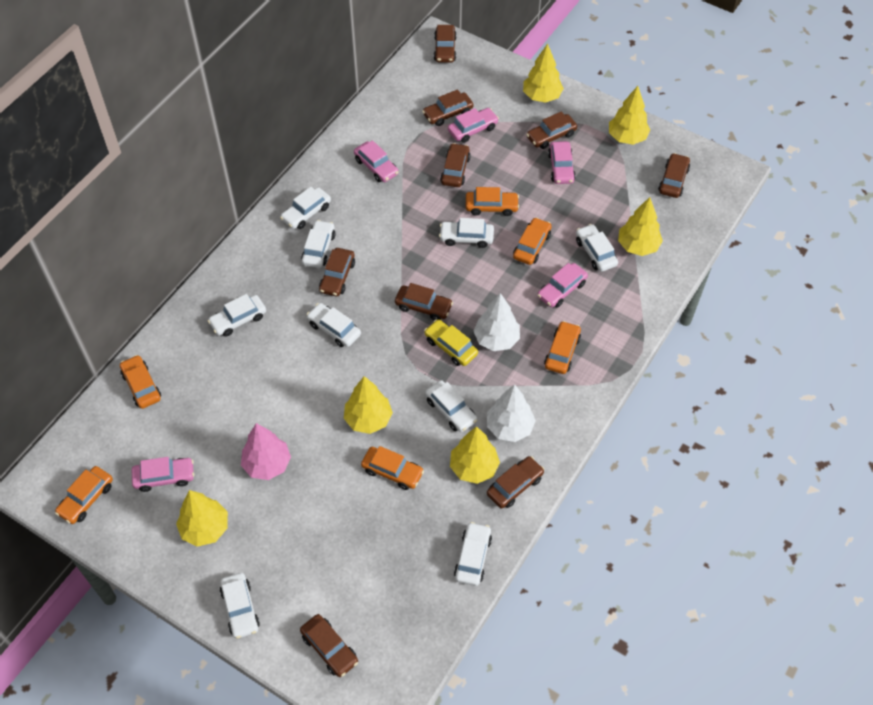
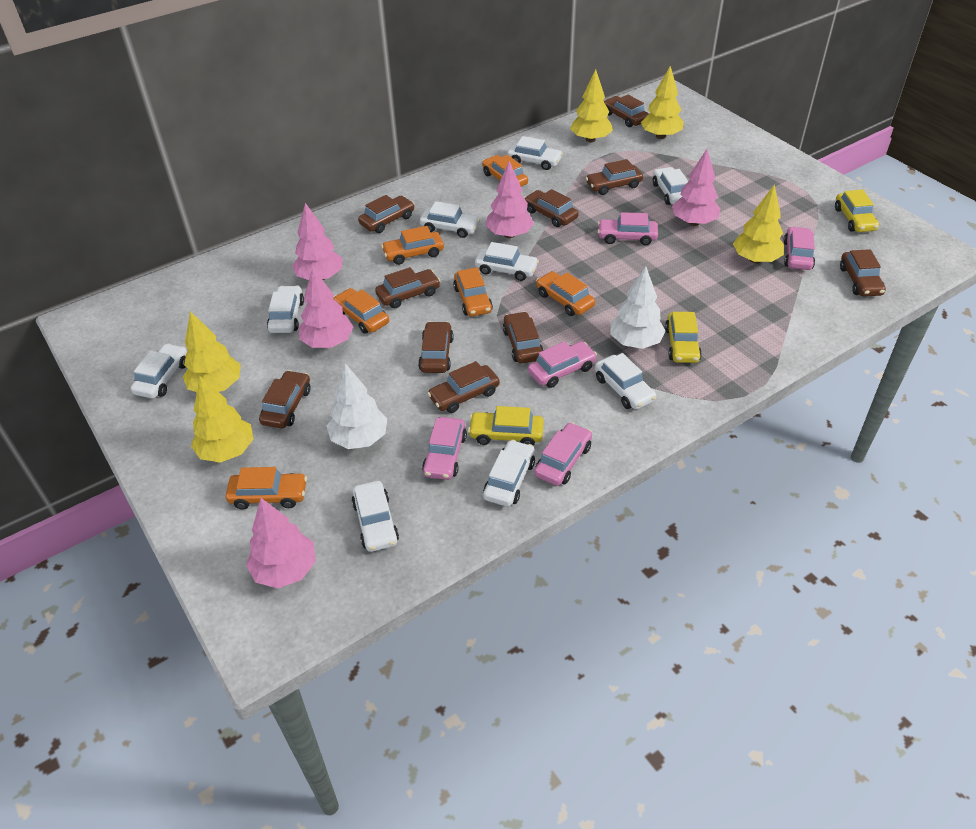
brown car: [300,614,358,677] [319,248,355,296] [395,283,453,320] [422,90,473,126] [434,25,457,63] [440,143,471,187] [487,456,544,509] [526,112,577,149] [658,153,690,198] = 9 -> [259,370,311,429] [358,195,414,233] [375,267,440,308] [418,321,454,373] [427,361,500,413] [503,311,544,364] [524,189,579,227] [586,159,643,195] [604,95,649,127] [840,249,886,297] = 10
pink tree: [241,423,291,480] = 1 -> [246,498,316,588] [292,203,343,280] [299,267,353,348] [486,161,534,238] [672,149,720,226] = 5
yellow car: [424,319,478,366] = 1 -> [468,406,544,445] [665,312,702,363] [835,190,879,232] = 3
yellow tree: [176,490,228,547] [344,376,393,434] [450,426,500,484] [523,44,564,103] [609,86,650,145] [618,197,663,256] = 6 -> [183,311,241,392] [191,377,253,463] [570,69,613,142] [641,65,683,139] [733,184,784,264] = 5

